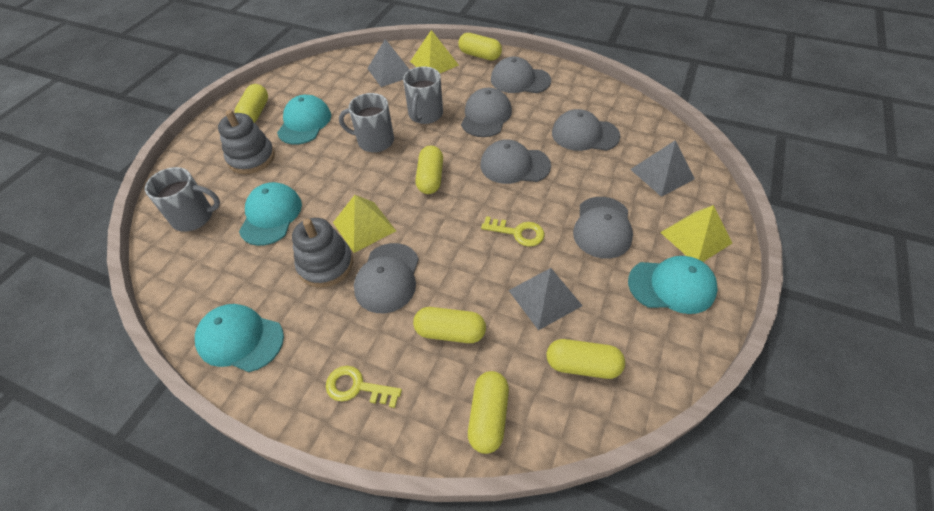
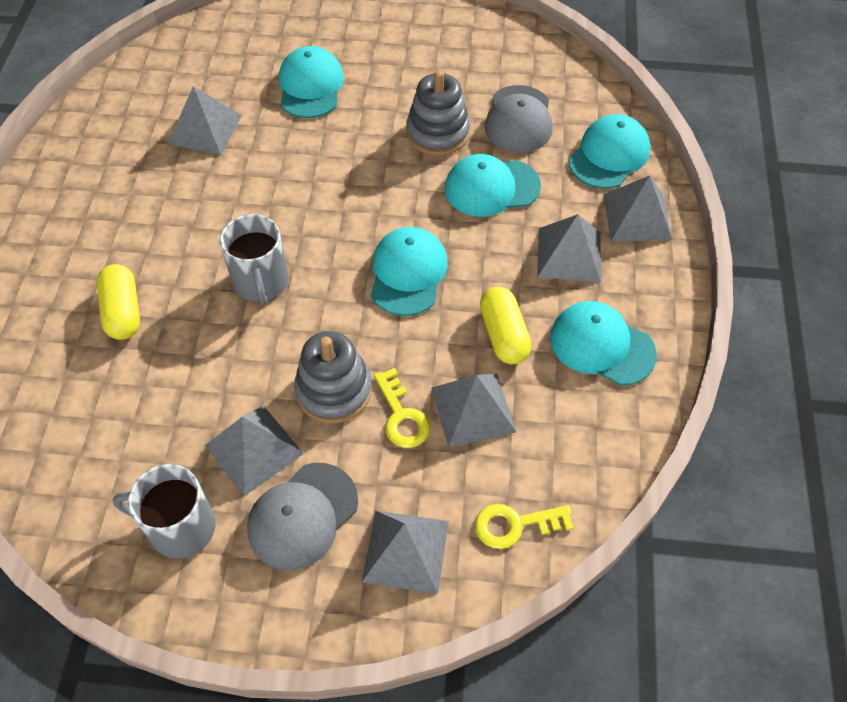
grey cap: [354,243,419,313] [461,88,512,137] [480,139,551,184] [491,57,551,93] [552,109,621,151] [573,197,633,259] = 6 -> [247,463,358,570] [485,85,553,153] = 2
grey mug: [145,167,220,232] [339,93,394,152] [403,66,443,124] = 3 -> [113,464,216,559] [220,214,288,305] = 2
grey pyramid: [367,39,410,87] [508,268,583,330] [630,140,695,197] = 3 -> [168,86,242,155] [205,406,304,496] [362,510,449,594] [431,374,516,448] [537,214,601,282] [603,176,672,241] = 6
turquoise cap: [195,304,284,372] [239,182,302,246] [277,95,331,145] [628,256,718,314] = 4 -> [279,46,344,118] [371,227,447,316] [445,154,541,217] [550,301,657,386] [569,114,650,189] = 5
yellow capsule: [234,84,268,123] [413,307,486,343] [415,146,443,194] [458,33,502,60] [468,371,509,454] [547,339,625,379] = 6 -> [97,264,140,340] [480,287,532,365] = 2
yellow pyramid: [333,195,396,253] [410,30,459,73] [660,205,732,262] = 3 -> none = 0

